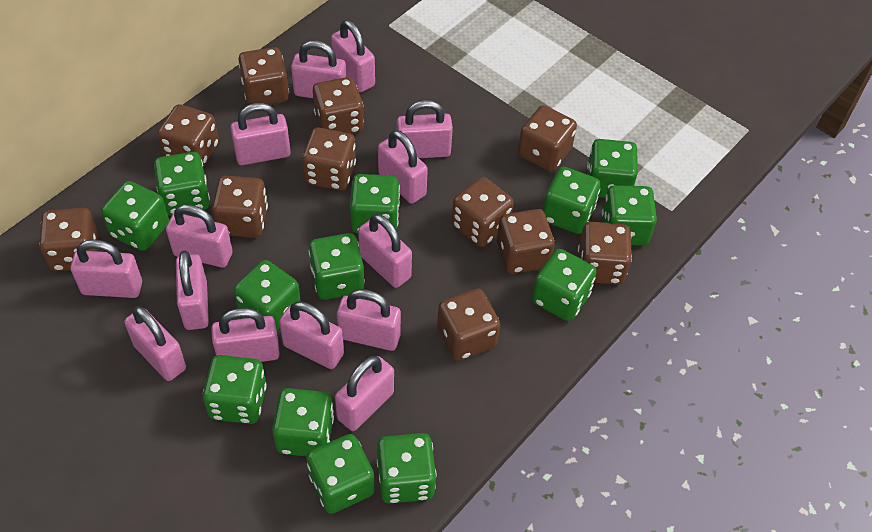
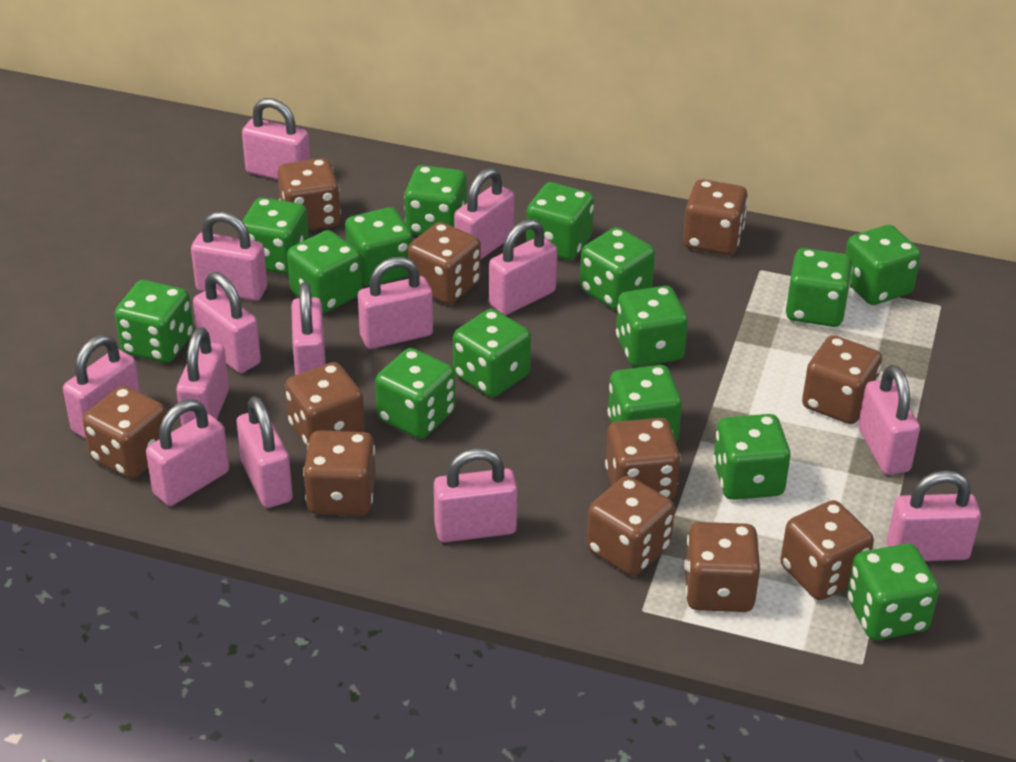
green dice: [101,181,169,251] [154,152,210,216] [203,355,267,424] [234,260,301,330] [272,388,334,456] [306,434,375,514] [309,233,365,300] [350,174,400,233] [377,433,437,504] [532,249,597,321] [543,167,601,234] [587,139,638,198] [602,185,657,245] = 13 -> [114,280,194,363] [242,197,309,274] [287,230,363,314] [345,207,413,286] [375,348,455,439] [404,165,467,235] [453,309,531,397] [526,182,594,260] [580,227,655,310] [608,365,682,441] [616,286,688,367] [713,414,791,500] [786,248,853,327] [845,225,921,305] [847,543,939,640] = 15

